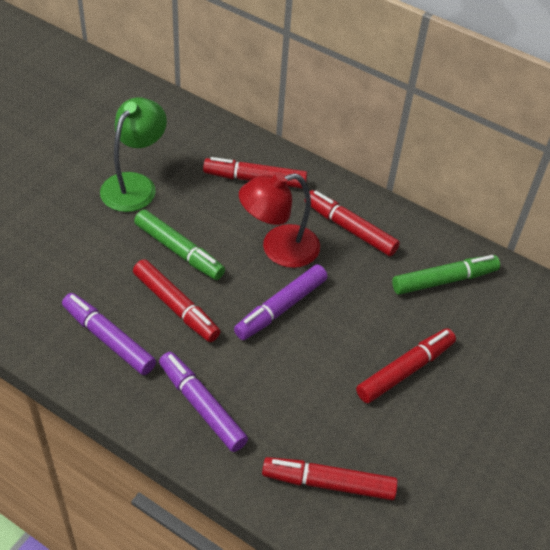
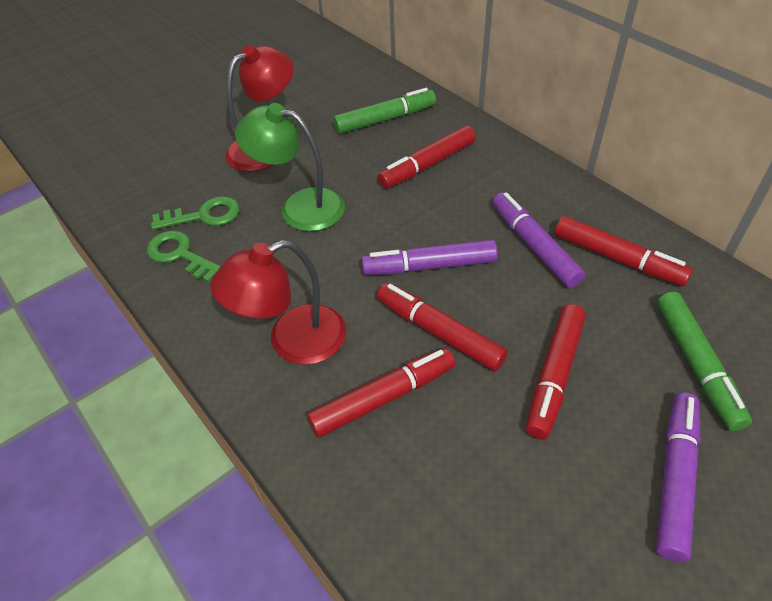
green key: none = 0 -> [146,230,221,283] [151,196,240,230] = 2
red lamp: [239,172,320,268] = 1 -> [210,240,346,365] [225,45,294,172] = 2

